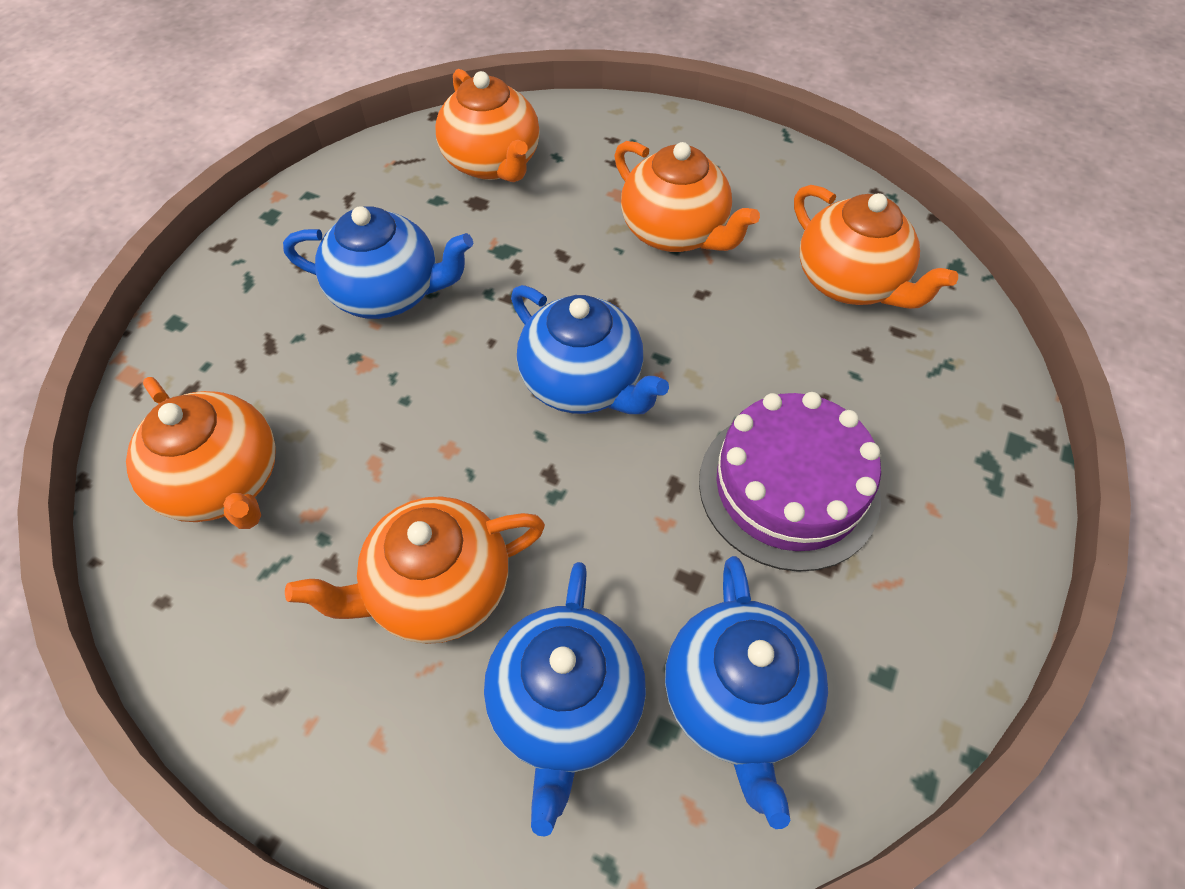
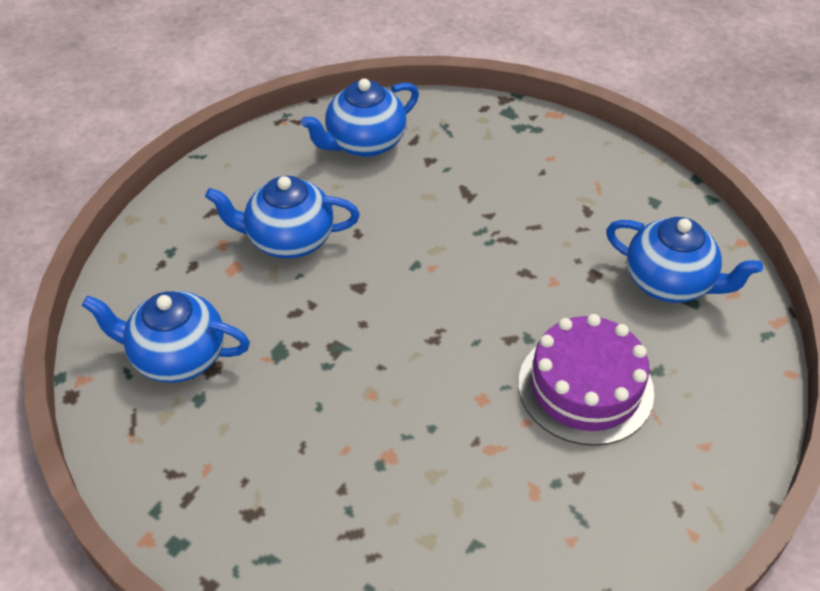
orange teapot: [126,377,276,529] [285,496,545,644] [435,69,540,182] [614,141,760,252] [794,185,958,309] = 5 -> none = 0

